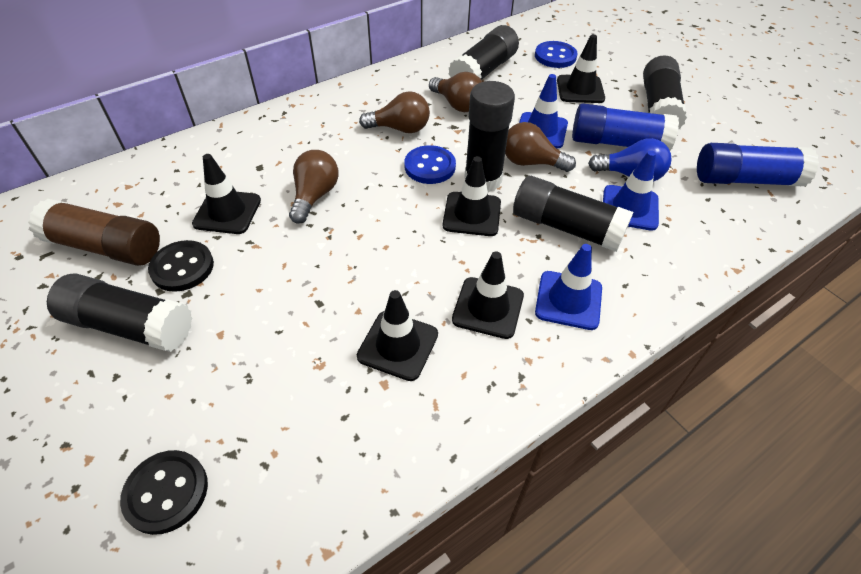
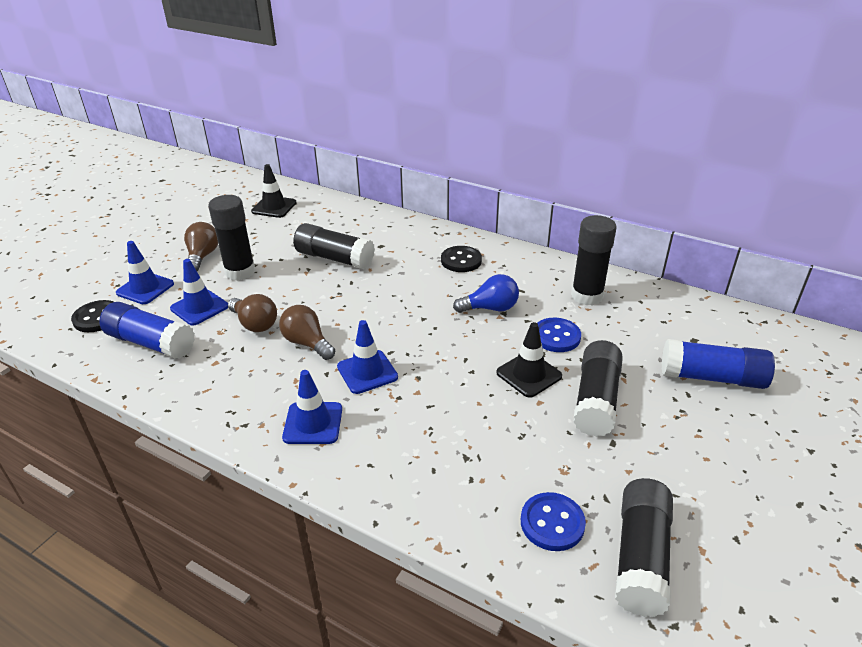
black traffic cone: [192,154,261,234] [357,290,438,381] [443,156,501,236] [452,251,524,339] [557,34,605,103] = 5 -> [251,164,296,218] [496,322,562,398] = 2
blue traffic cone: [519,74,568,149] [535,244,602,330] [603,150,659,231] = 3 -> [116,241,174,304] [170,259,228,326] [282,370,342,444] [337,320,398,394] = 4
brown glue stick: [28,199,160,266] = 1 -> none = 0
brown light bulb: [289,150,338,224] [359,91,430,133] [429,72,482,112] [505,122,576,172] = 4 -> [184,222,218,271] [228,294,277,332] [279,305,335,360] = 3

